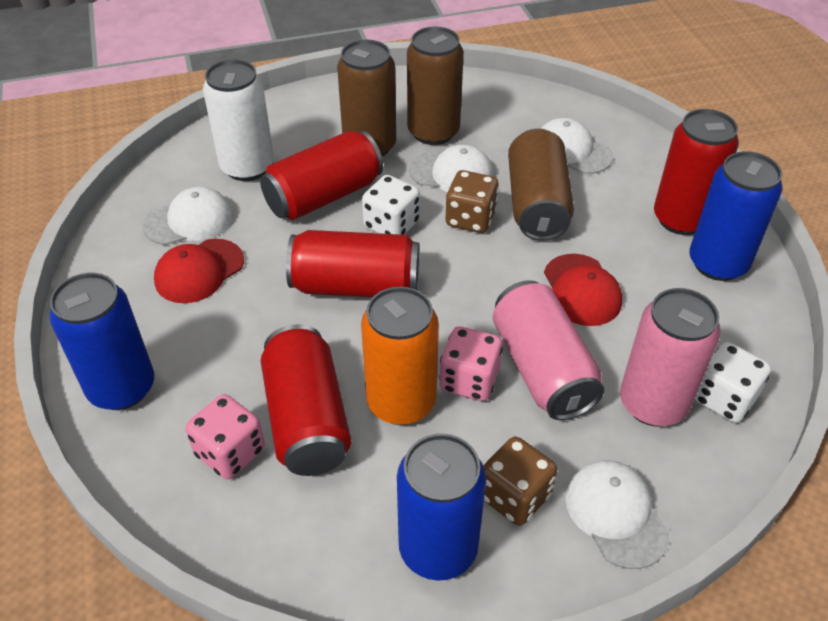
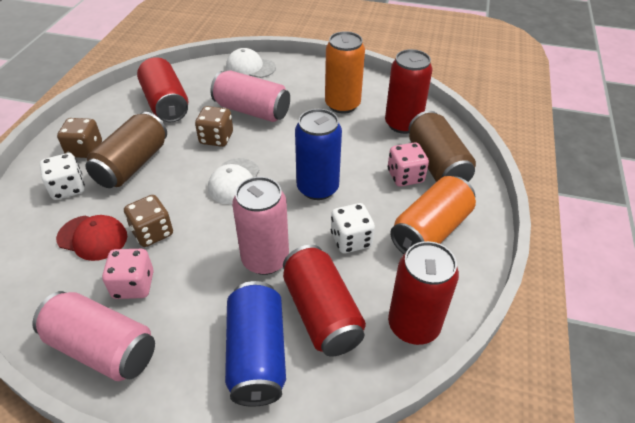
blue can: [49,273,154,410] [397,434,486,581] [689,151,782,281] = 3 -> [225,281,286,406] [295,109,342,200] = 2
brown can: [337,40,396,157] [407,26,464,145] [508,128,574,241] = 3 -> [85,112,167,188] [408,111,476,182] = 2
brown dice: [446,170,499,233] [483,436,557,526] = 2 -> [57,118,102,158] [124,195,173,247] [195,106,233,147] = 3
orange can: [361,287,439,425] = 1 -> [325,31,365,114] [390,176,476,254] = 2
pink can: [493,280,604,420] [620,288,721,427] = 2 -> [32,291,155,381] [210,70,290,122] [232,177,289,275] = 3
red cap: [154,239,244,303] [544,254,622,326] = 2 -> [56,215,127,261] = 1
white can: [203,59,274,181] = 1 -> none = 0
white cap: [143,187,233,245] [409,144,493,192] [541,118,613,174] [565,460,670,569] = 4 -> [208,158,260,204] [226,48,276,78] = 2

